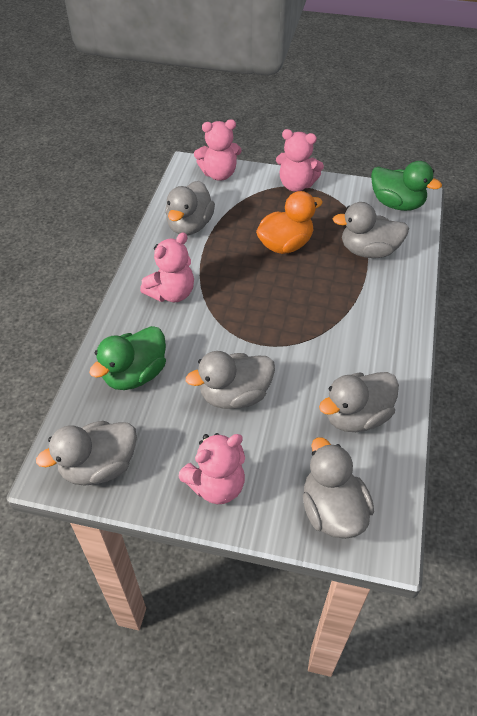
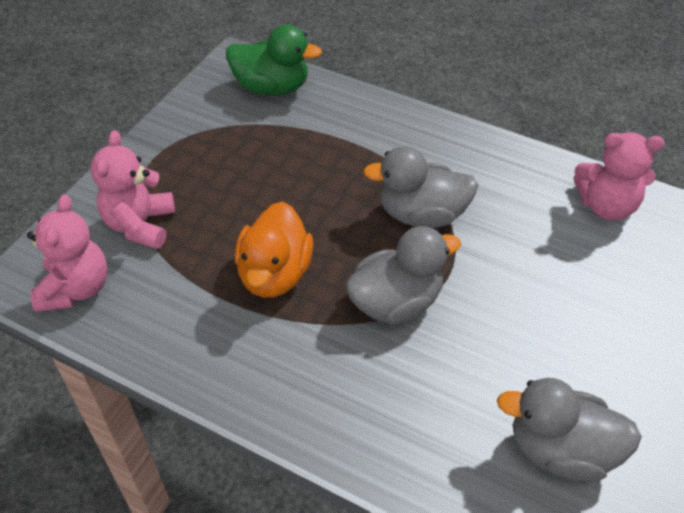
green duck: [89,326,166,390] [371,161,442,211] = 2 -> [226,24,322,96] = 1
grey duck: [36,421,137,486] [165,181,215,235] [186,351,275,409] [303,437,374,539] [319,372,399,432] [333,202,409,258] = 6 -> [345,226,461,324] [363,146,478,228] [497,378,642,482] = 3
pink teddy bear: [140,232,194,302] [179,433,245,504] [194,119,241,181] [276,129,324,192] = 4 -> [27,195,108,312] [90,130,175,249] [573,132,665,220] = 3

